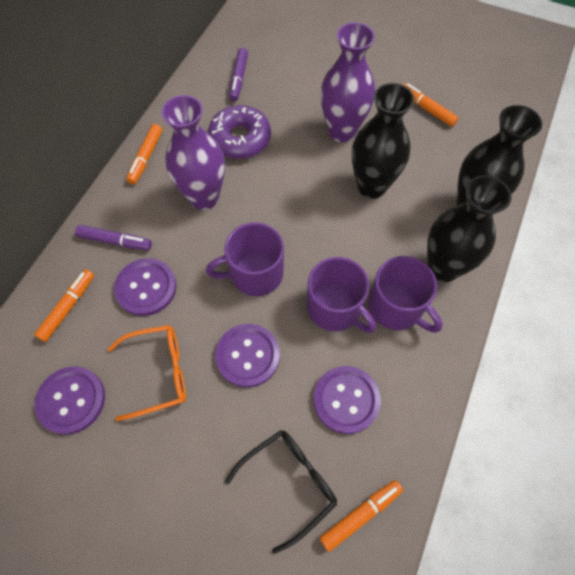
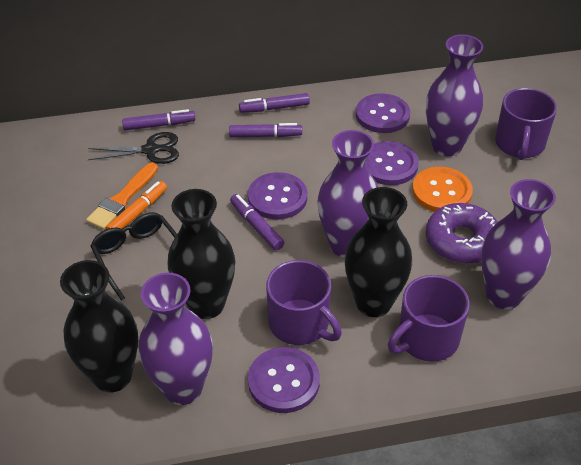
black scissors: none = 0 -> [88,132,179,164] = 1
orange brush: none = 0 -> [86,163,158,230] = 1
orange button: none = 0 -> [412,167,473,212] = 1
orange glasses: [108,325,186,421] = 1 -> none = 0
orange marker: [34,269,94,342] [126,124,162,184] [320,480,403,552] [403,83,458,127] = 4 -> [106,181,167,229] = 1
purple marker: [75,225,152,250] [229,48,248,102] = 2 -> [122,109,195,130] [229,123,302,137] [230,194,285,250] [239,93,310,113] = 4
purple vase: [161,95,225,210] [321,22,375,142] = 2 -> [139,273,213,405] [317,130,378,258] [426,34,483,157] [481,179,556,309] = 4

